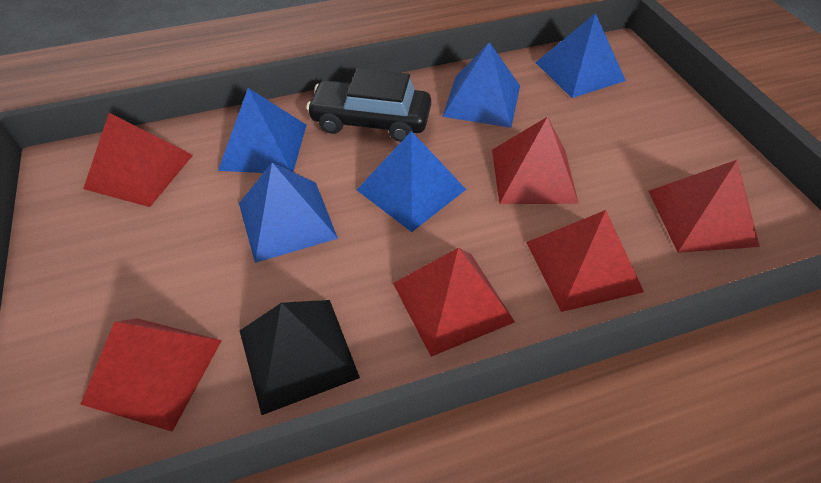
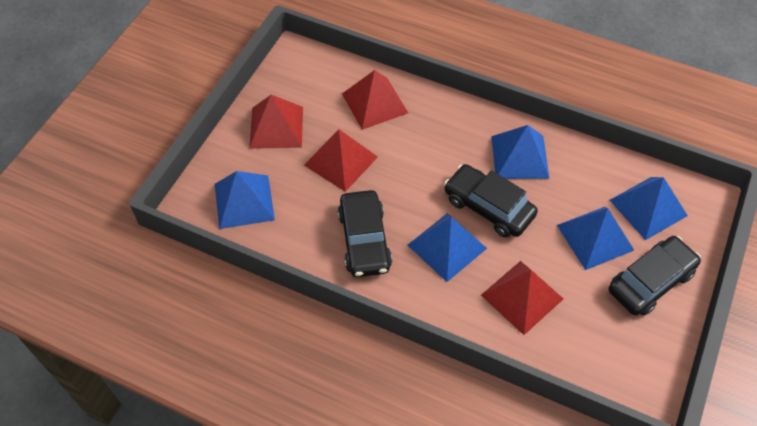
black car: [306,68,431,142] = 1 -> [338,190,392,277] [444,164,538,238] [608,236,701,316] = 3
black pyramid: [240,300,360,415] = 1 -> none = 0
red pyramid: [80,318,222,432] [83,113,193,207] [393,248,515,357] [492,117,579,204] [526,210,644,312] [649,160,760,253] = 6 -> [249,95,303,149] [304,129,378,192] [342,70,408,130] [481,261,563,335] = 4

